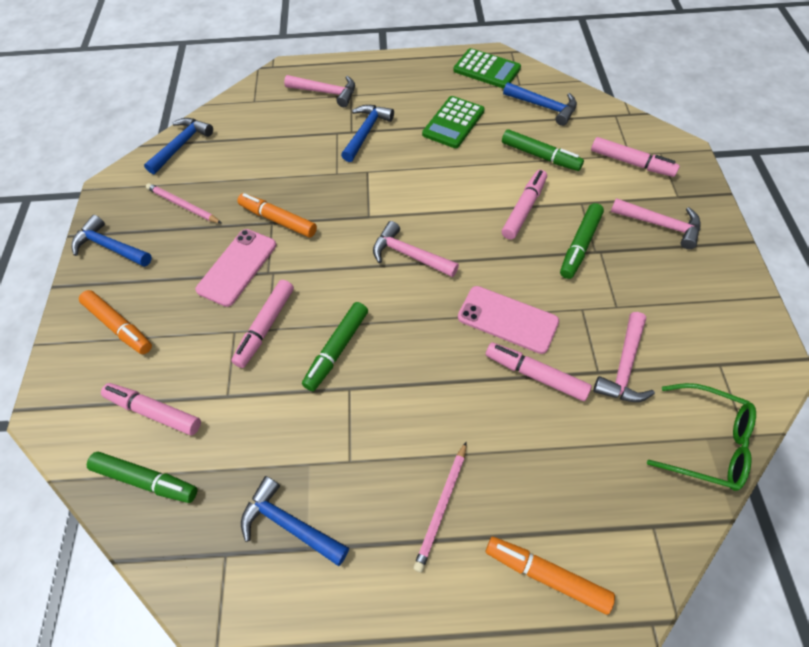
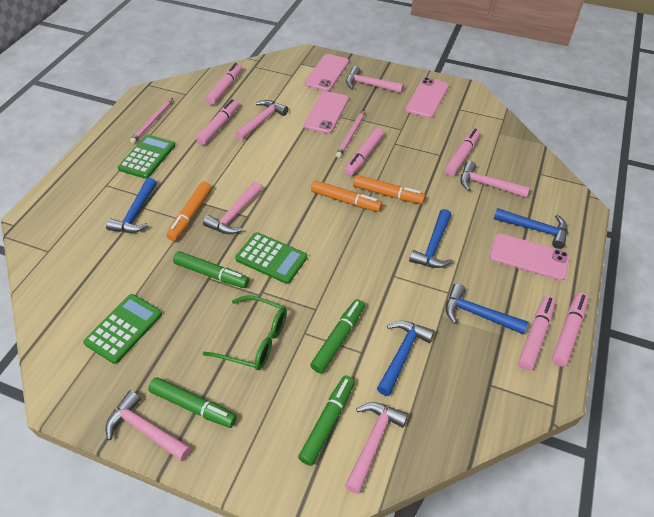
green calculator: [422,96,485,148] [453,48,521,89] = 2 -> [83,294,162,364] [118,134,175,179] [235,232,307,284] = 3
pink hammer: [284,75,355,107] [373,221,459,277] [593,312,655,402] [611,198,700,249] = 4 -> [105,390,191,461] [203,182,262,234] [235,100,288,141] [345,402,408,494] [346,66,404,93] [460,161,530,198] = 6
pink marker: [101,383,201,435] [231,280,294,368] [486,342,592,401] [502,170,547,240] [591,137,680,177] = 5 -> [196,99,239,145] [206,63,242,105] [344,128,384,176] [445,128,480,176] [518,296,556,371] [552,293,588,366] = 6
pink phone: [195,229,276,307] [458,286,559,354] = 2 -> [304,91,349,134] [305,54,349,91] [405,77,449,118] [489,233,570,281] = 4

